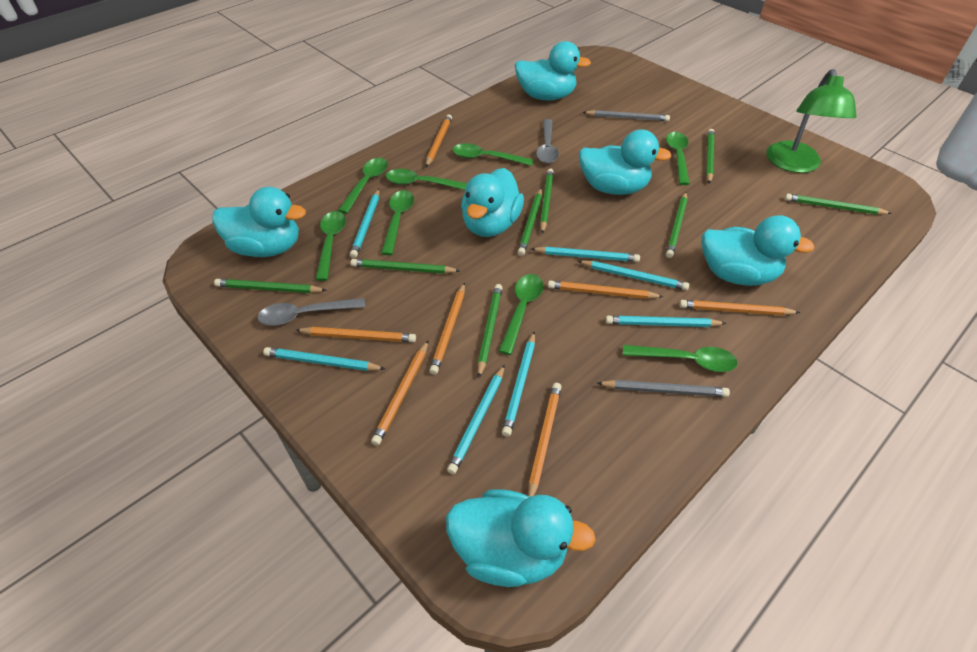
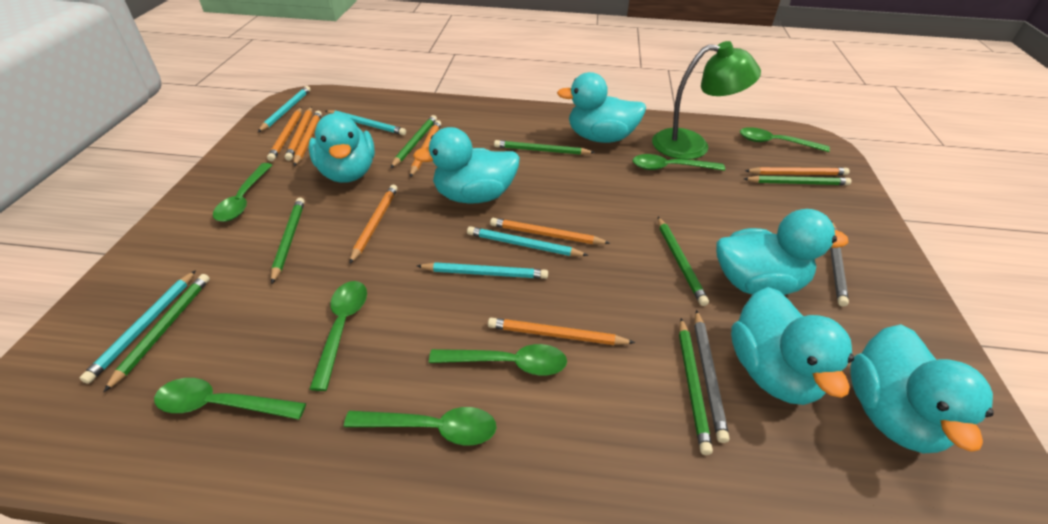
green pencil: [214,279,327,293] [351,259,460,274] [478,284,502,378] [518,189,542,256] [540,169,554,234] [666,192,687,258] [706,129,714,184] [785,194,892,215] = 8 -> [104,274,210,392] [271,198,305,284] [391,115,437,168] [494,140,595,155] [658,217,709,306] [679,318,713,455] [744,176,851,185] = 7
green spoon: [316,211,346,281] [338,158,388,214] [381,190,414,255] [386,169,468,190] [452,143,534,166] [499,274,544,355] [623,345,738,372] [666,132,690,185] = 8 -> [154,378,306,420] [213,163,272,222] [309,281,367,391] [344,407,496,445] [429,344,567,376] [633,154,725,171] [740,127,830,152] = 7
grey spoon: [257,298,366,326] [536,119,559,163] = 2 -> none = 0
orange pencil: [296,327,416,342] [371,341,428,446] [426,114,452,167] [429,282,465,375] [528,383,562,497] [548,281,664,299] [679,300,800,316] = 7 -> [267,107,302,161] [285,107,312,161] [294,111,322,166] [350,185,398,263] [410,120,441,177] [488,318,635,345] [490,218,610,244] [745,167,850,175] = 8
turquoise pencil: [263,347,385,371] [350,189,380,258] [447,365,505,474] [502,332,535,437] [531,247,640,262] [578,261,689,290] [605,316,726,327] = 7 -> [80,270,196,384] [258,86,311,132] [326,110,406,135] [417,262,548,279] [467,226,588,256] = 5

